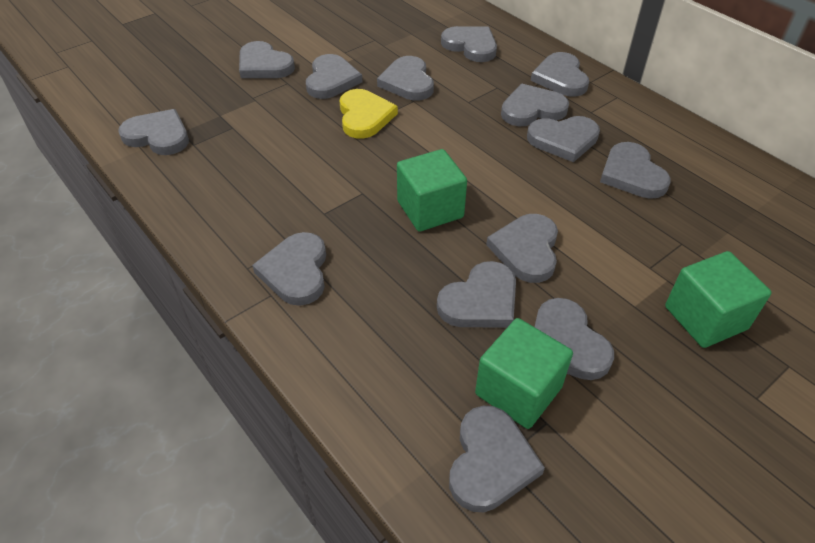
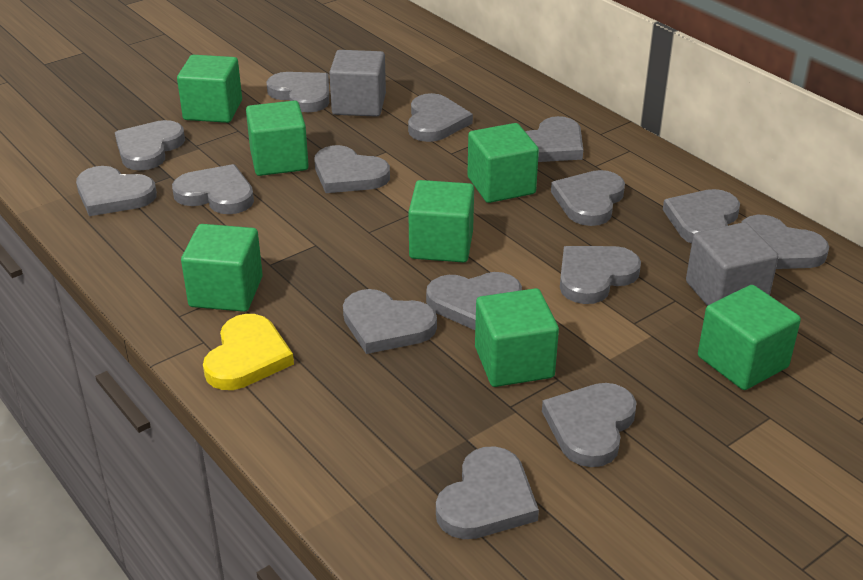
green cube: [397,149,467,232] [475,318,573,429] [665,251,772,348] = 3 -> [177,55,242,123] [181,224,263,312] [246,100,309,176] [408,180,474,263] [467,123,539,203] [475,288,559,387] [698,285,801,390] = 7
grey cube: none = 0 -> [329,50,386,117] [686,222,779,306] = 2
grey heart: [118,109,189,155] [239,41,295,78] [252,232,326,306] [306,54,363,99] [377,56,434,100] [437,261,516,328] [441,26,497,62] [449,406,545,512] [486,214,558,283] [501,84,569,126] [527,116,600,162] [531,52,589,97] [535,298,614,380] [600,142,671,199] = 14 -> [76,166,157,216] [115,120,185,171] [172,164,254,214] [266,72,329,112] [314,145,390,193] [343,289,437,354] [408,93,473,142] [426,272,522,330] [436,446,539,539] [525,116,583,162] [542,383,637,467] [551,170,625,226] [560,246,641,304] [663,189,740,244] [741,215,829,269] = 15

